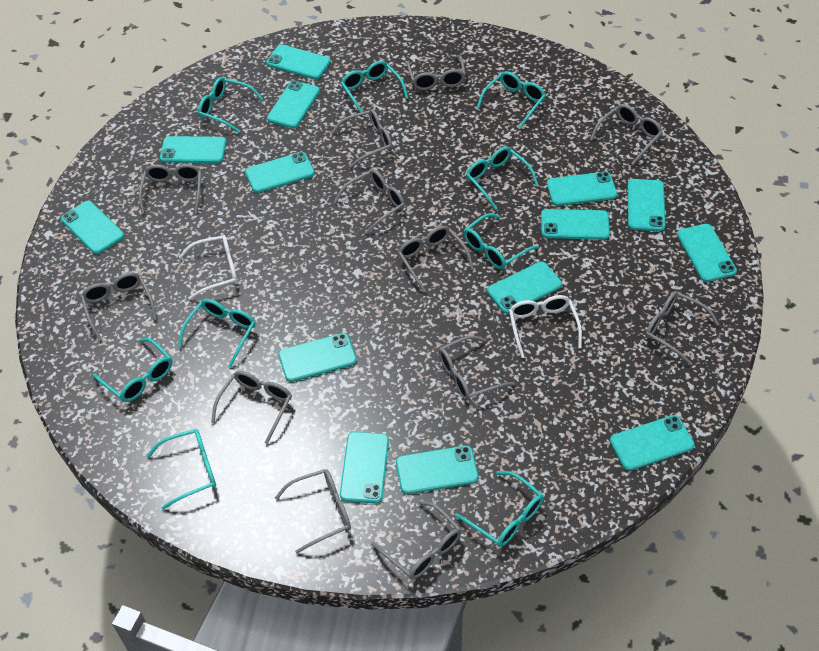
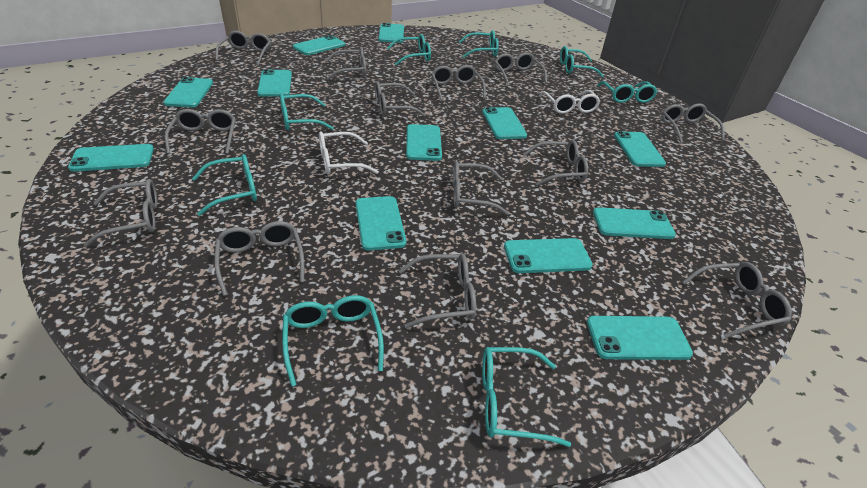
grey glasses: [81,272,157,340] [139,164,201,214] [211,371,292,444] [275,469,351,554] [331,109,392,168] [334,169,405,234] [371,501,461,579] [398,226,474,293] [407,55,466,90] [439,335,515,401] [590,104,663,165] [645,291,719,365] = 12 -> [84,179,157,247] [165,109,236,154] [214,221,305,296] [215,31,271,66] [325,47,366,80] [375,81,426,117] [399,254,476,328] [431,65,486,101] [453,161,509,215] [494,52,547,86] [523,140,588,186] [661,104,725,143] [682,262,792,338] = 13
turquoise glasses: [93,338,172,402] [146,429,216,510] [178,299,255,368] [198,77,263,133] [341,61,408,117] [455,471,543,547] [464,213,539,269] [466,147,538,210] [477,71,546,129] = 9 -> [192,154,257,216] [280,93,334,130] [282,295,384,387] [387,34,431,65] [459,30,499,57] [482,347,571,447] [560,46,604,77] [597,81,657,103] = 8
turquoise phone: [61,201,124,254] [160,136,226,163] [245,152,315,193] [266,44,331,79] [267,81,320,128] [278,333,356,382] [340,432,389,504] [396,445,478,494] [487,261,562,314] [541,209,610,240] [547,172,617,206] [610,415,695,471] [628,179,665,231] [677,224,737,282] = 14 -> [68,144,154,172] [163,77,213,107] [257,69,292,97] [293,35,345,55] [356,196,406,251] [378,23,404,43] [406,124,442,161] [482,107,527,139] [504,238,593,273] [587,316,693,360] [593,207,676,239] [614,131,666,167] = 12

